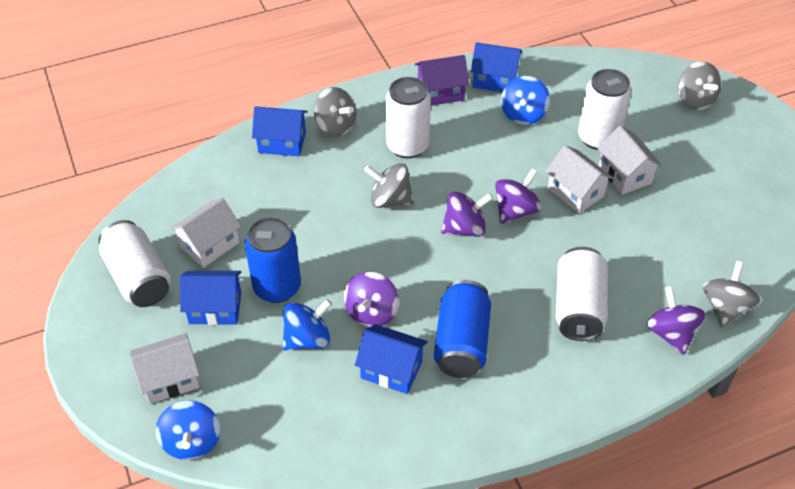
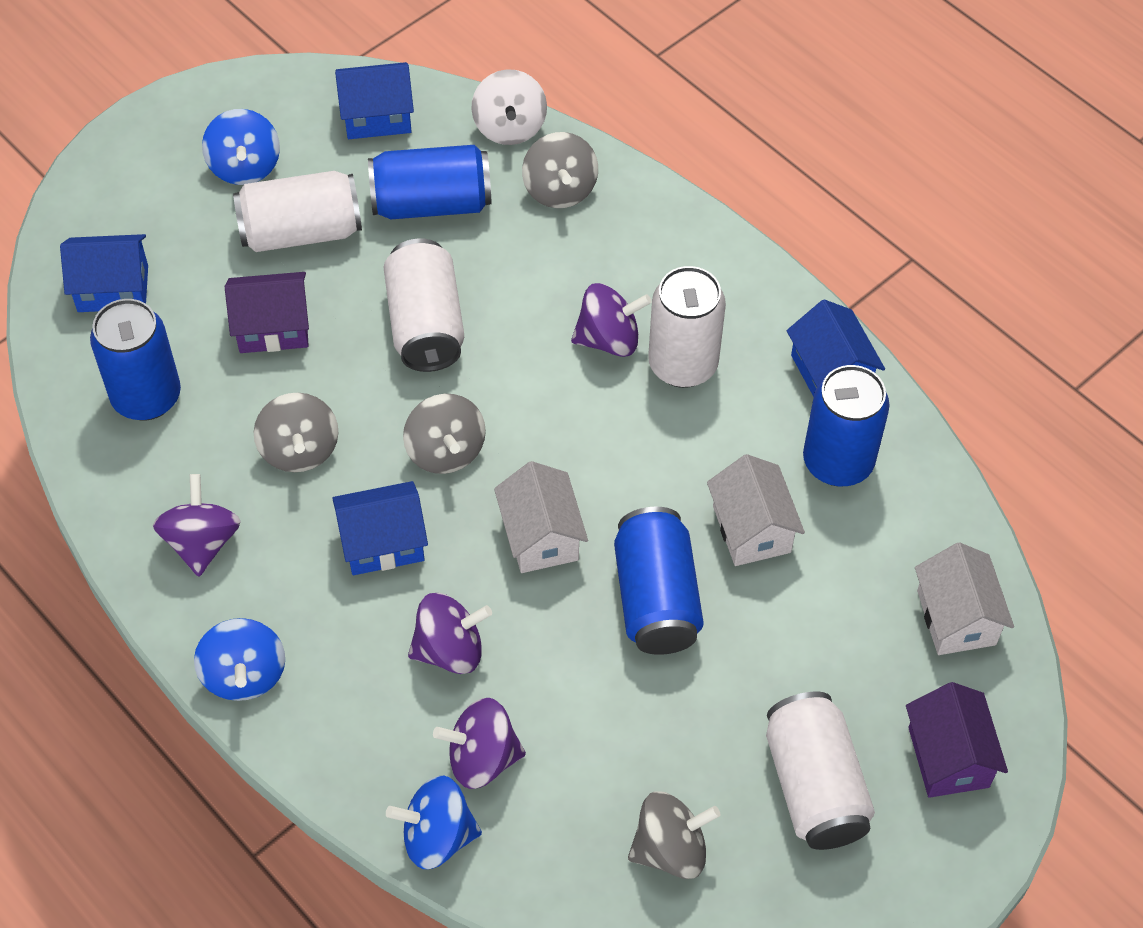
blue can: [245,217,301,303] [434,280,491,378] = 2 -> [90,299,181,421] [368,145,491,219] [614,507,704,655] [803,365,890,486] = 4
purple house: [415,55,469,106] = 1 -> [225,272,309,353] [906,682,1008,798] = 2
white house: [130,333,200,404] [170,198,242,268] [545,145,613,213] [597,126,662,195] = 4 -> [494,461,588,573] [707,454,805,566] [915,542,1014,655] = 3
white spinning top: none = 0 -> [471,69,547,145] = 1

